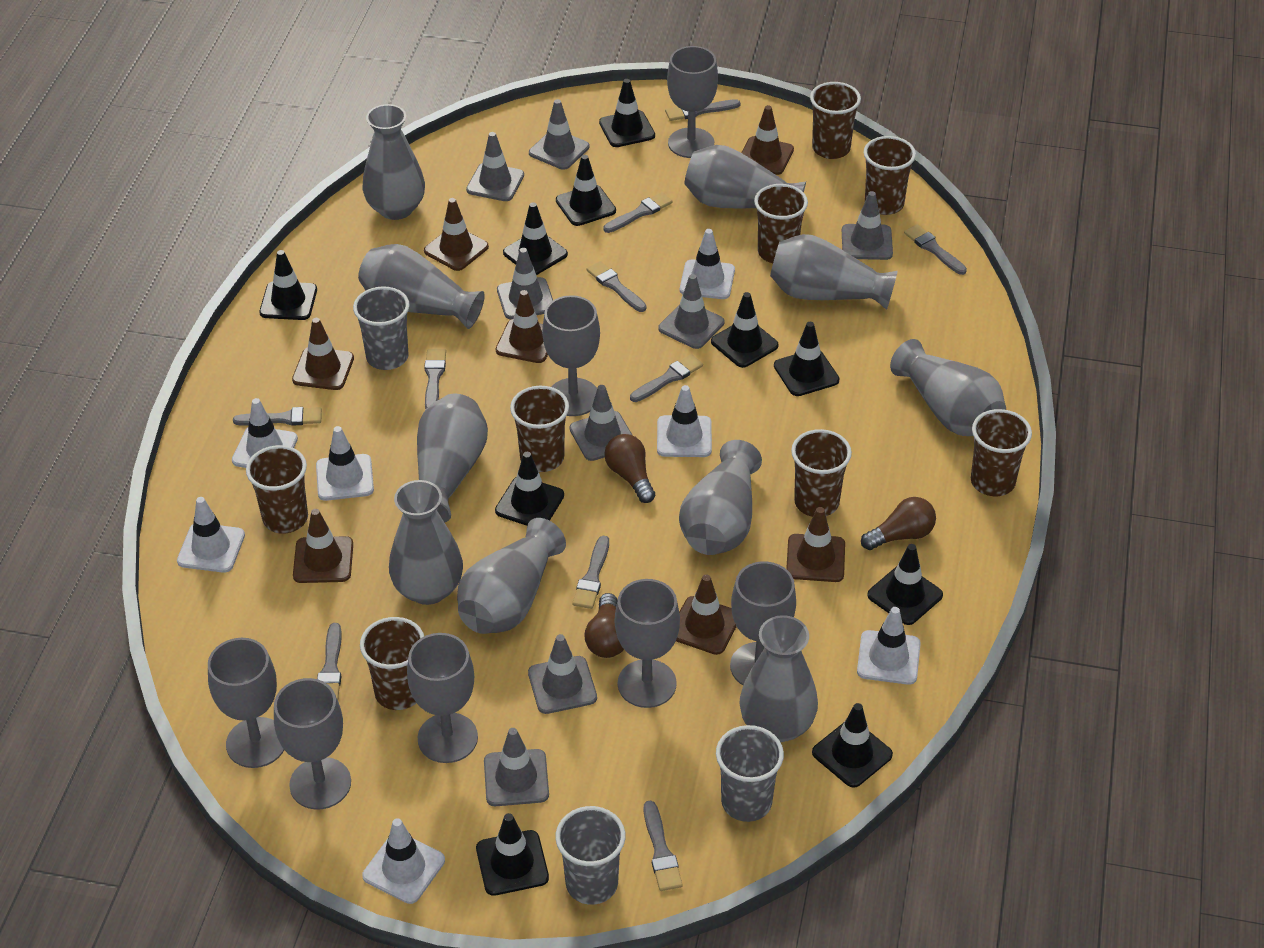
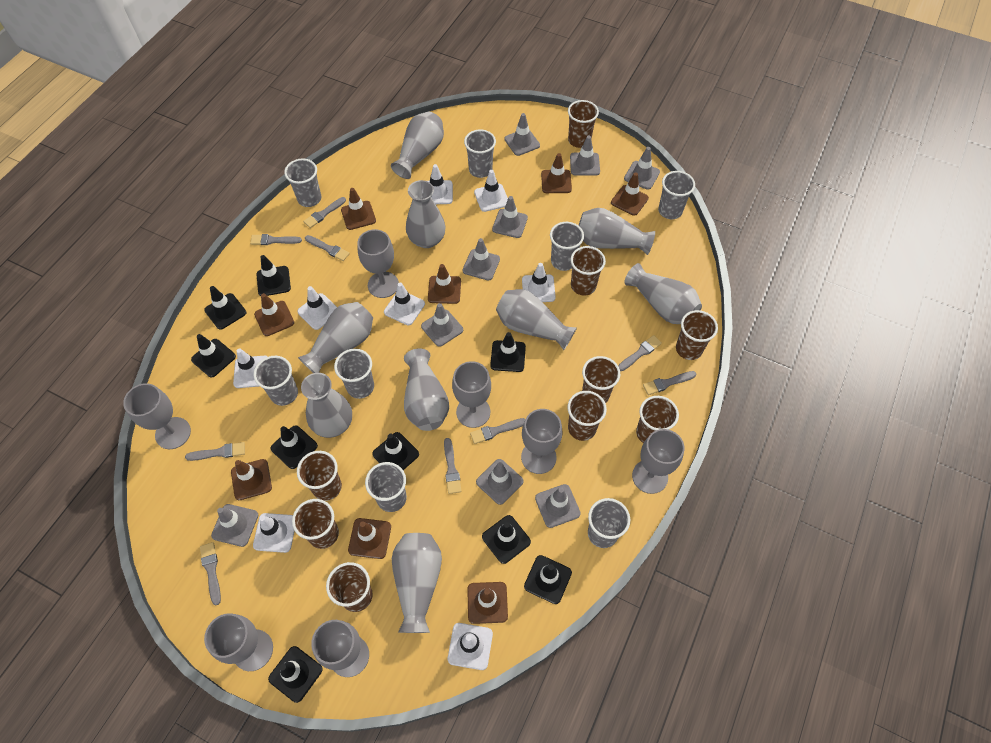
black traffic cone: [260,250,317,320] [476,813,549,896] [495,452,564,526] [503,202,568,275] [556,155,616,226] [599,79,655,147] [711,292,779,368] [774,322,840,396] [812,703,893,788] [867,544,943,625] = 10 -> [191,334,236,377] [204,286,246,330] [256,255,291,296] [268,646,323,703] [271,425,318,469] [372,432,419,470] [482,515,531,564] [490,332,526,372] [524,555,572,604] = 9
brown cup: [246,445,308,534] [360,617,424,710] [510,386,569,472] [754,184,808,263] [791,429,852,517] [810,82,861,159] [864,136,916,215] [971,409,1032,496] = 8 -> [292,499,339,549] [297,451,342,501] [326,562,373,612] [568,100,599,148] [568,391,607,441] [570,246,606,295] [582,356,620,403] [636,396,679,443] [676,310,718,360] = 9
brown light bulb: [585,593,624,658] [605,434,655,503] [861,497,936,550] = 3 -> none = 0
brown traffic cone: [292,318,354,390] [293,509,353,583] [424,198,489,271] [496,290,548,363] [676,574,737,655] [741,105,794,175] [786,507,845,582] = 7 -> [231,459,272,500] [254,293,294,336] [341,188,376,230] [348,518,391,559] [428,264,461,304] [467,582,508,624] [541,153,572,193] [611,172,649,216] = 8
grey brush: [233,407,322,426] [317,623,342,700] [424,349,446,409] [572,536,609,609] [587,261,647,312] [604,192,673,233] [630,354,703,402] [644,800,683,891] [665,99,741,121] [904,224,967,275] = 10 -> [185,442,245,461] [200,542,221,605] [250,234,302,245] [303,197,346,228] [305,235,350,261] [444,438,462,494] [470,418,525,444] [618,335,662,371] [643,371,696,395] = 9
grey cup: [353,286,410,370] [555,806,625,905] [716,725,784,822] = 3 -> [253,356,298,406] [284,158,321,207] [334,349,374,399] [365,462,407,512] [464,130,496,178] [550,222,584,271] [588,498,630,548] [658,171,695,219] = 8
grey traffic cone: [466,132,524,201] [484,728,549,806] [497,248,553,320] [528,634,597,714] [529,99,589,170] [570,385,632,461] [659,274,724,349] [842,191,893,260] = 8 -> [211,504,258,547] [421,303,463,347] [463,238,500,281] [476,459,524,505] [492,196,528,238] [504,113,540,156] [535,484,581,528] [570,136,600,176] [624,147,660,190] = 9
grey vase: [358,244,485,329] [363,104,425,220] [389,480,463,605] [417,394,488,523] [457,518,566,634] [679,440,762,555] [684,145,806,208] [739,615,818,742] [770,234,898,310] [890,339,1006,436] = 10 -> [298,302,373,373] [301,373,352,438] [391,112,444,179] [392,533,442,633] [404,349,449,431] [406,180,445,248] [496,289,577,350] [579,208,655,255] [624,263,702,324] = 9
white traffic cone: [177,497,245,573] [232,398,298,468] [316,426,374,501] [362,818,445,904] [657,385,712,457] [680,229,735,299] [857,607,921,685] = 7 -> [233,348,268,388] [253,513,295,553] [297,286,337,330] [384,282,425,325] [428,164,453,204] [448,623,493,670] [474,170,508,212] [522,263,556,302] = 8

